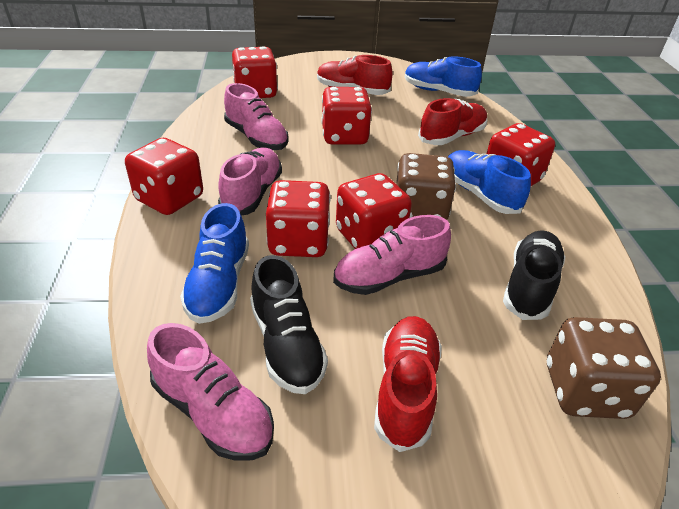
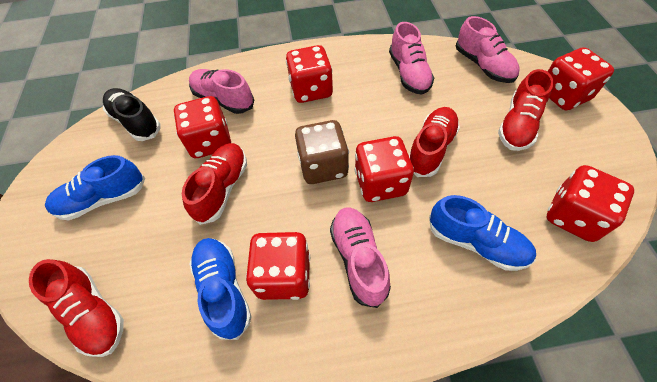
black shoe: [250,255,328,394] [503,230,565,320] = 2 -> [103,88,161,141] = 1
brown dice: [396,153,456,220] [547,317,661,419] = 2 -> [295,120,349,184] = 1
red shoe: [317,55,393,95] [374,316,442,452] [418,98,487,145] = 3 -> [29,259,124,357] [182,143,247,225] [409,107,460,177] [498,69,554,151] = 4

